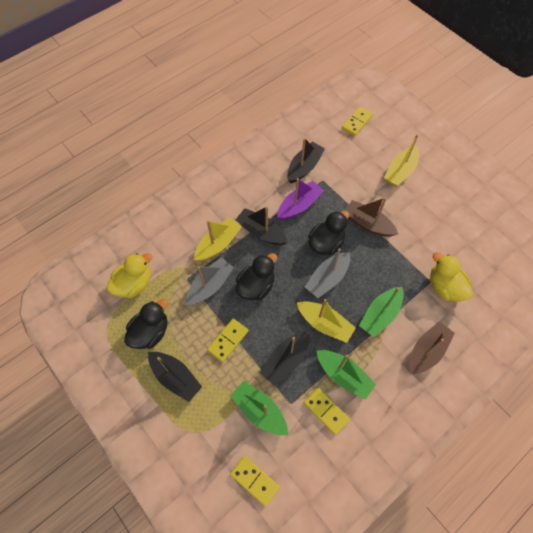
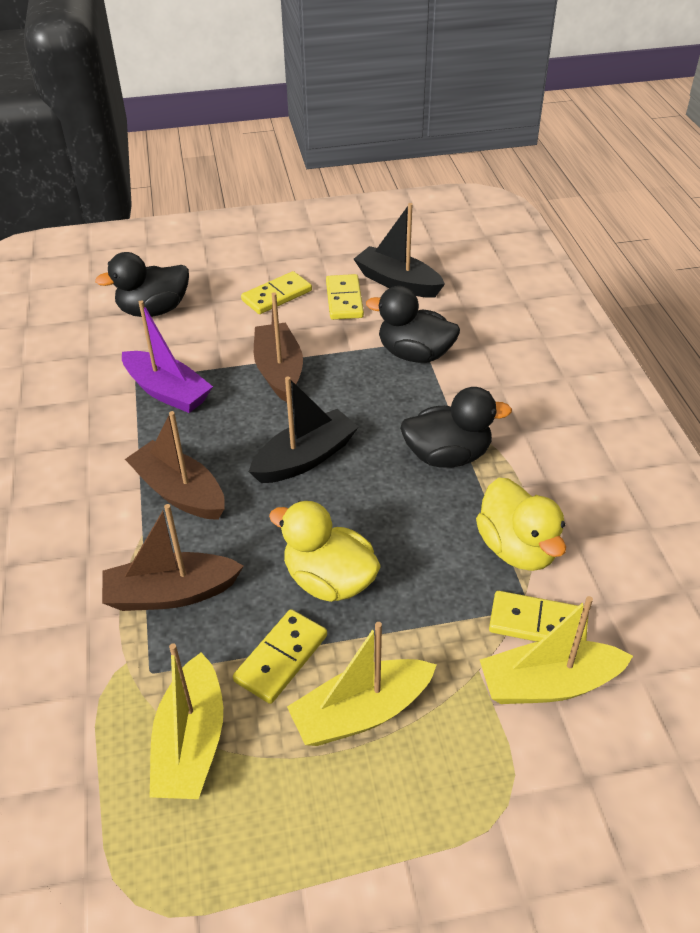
black boat: [148,352,202,402] [235,206,288,245] [260,332,310,385] [287,138,325,183] = 4 -> [249,377,359,483] [354,203,445,298] = 2
brown boat: [344,197,398,237] [409,321,455,374] = 2 -> [102,504,244,611] [125,411,225,520] [254,292,303,402] = 3
green boat: [230,381,288,435] [317,350,376,400] [359,287,404,337] = 3 -> none = 0
grey boat: [186,257,234,305] [305,248,350,298] = 2 -> none = 0

